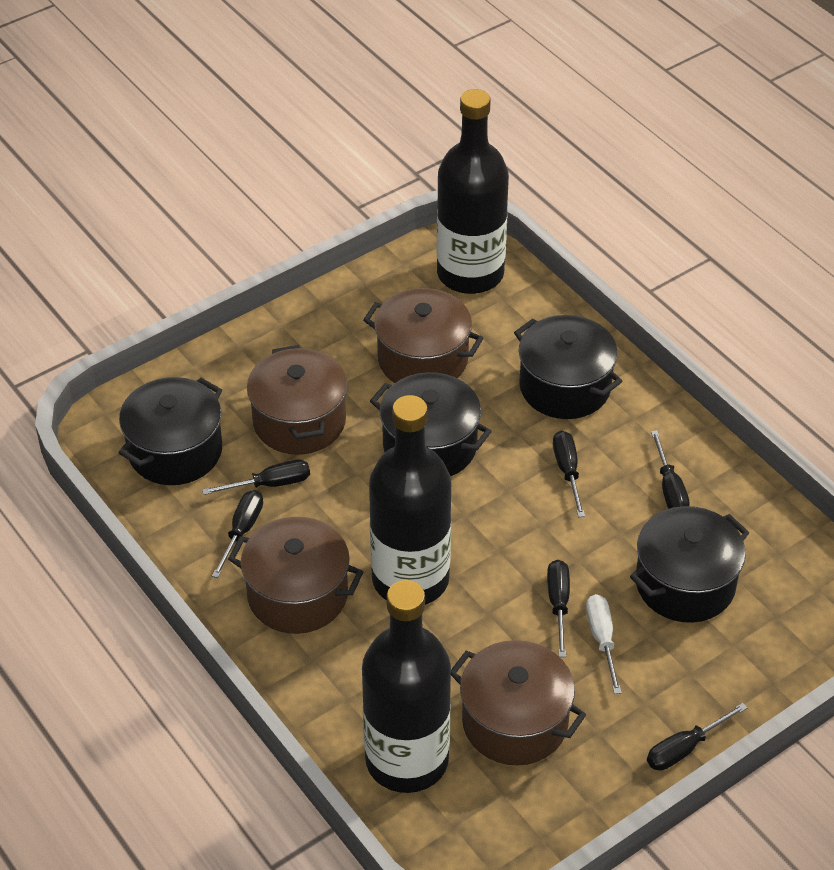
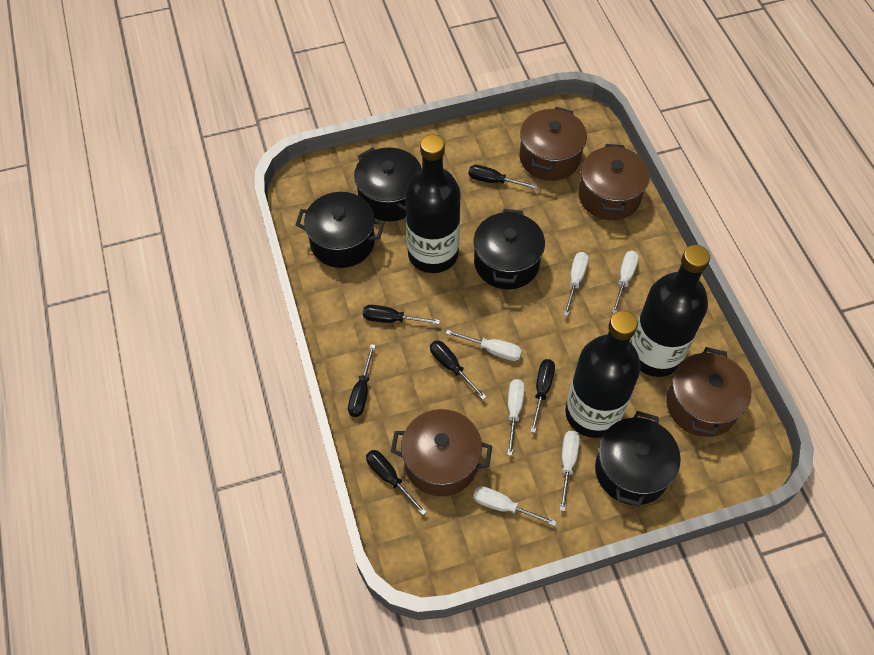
white screwdriver: [586,594,622,694] = 1 -> [446,330,522,361] [473,486,557,526] [507,379,525,456] [560,431,580,511] [564,252,588,316] [612,251,639,313] = 6

